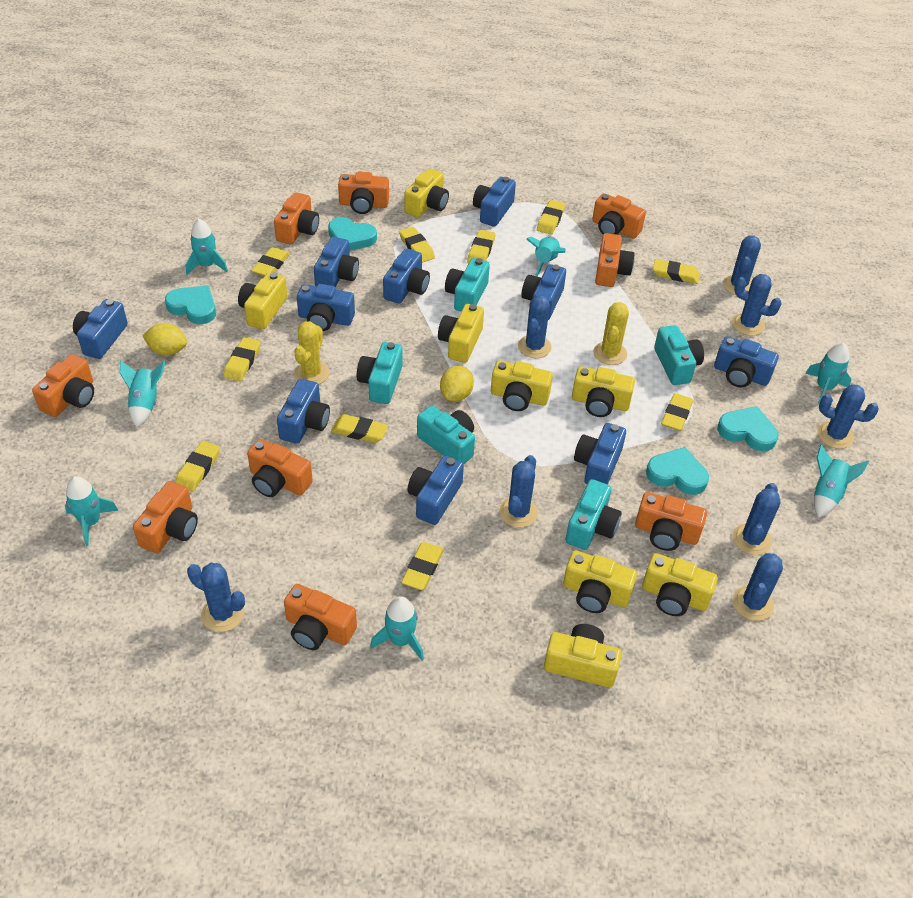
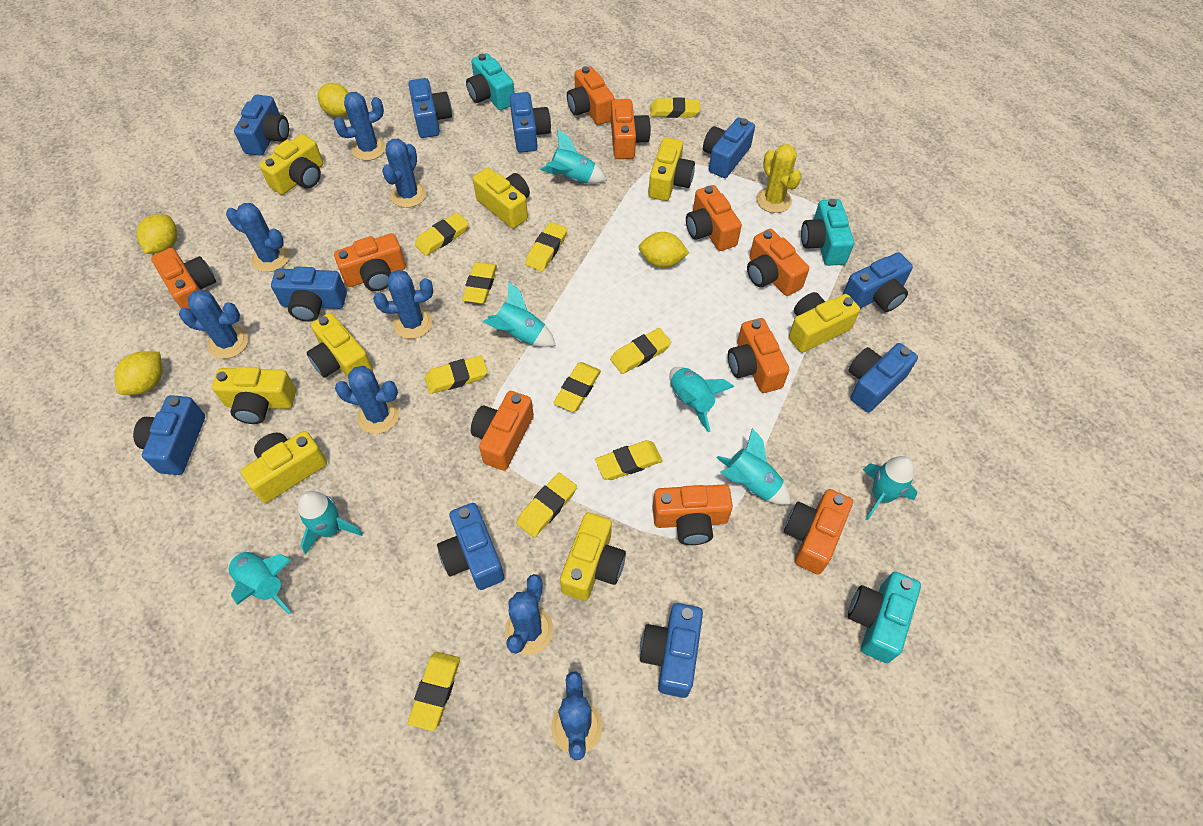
orange camera: [32,354,94,417] [133,481,198,553] [247,439,313,497] [274,192,319,244] [284,584,357,650] [338,171,389,214] [592,193,646,239] [595,233,635,287] [635,492,707,551] = 9 -> [151,248,216,309] [334,233,406,291] [471,391,534,471] [567,66,615,125] [611,99,651,159] [652,484,733,545] [686,185,742,251] [728,318,790,393] [747,229,809,296] [784,489,853,574] = 10
turquoise camera: [357,342,403,404] [417,406,475,464] [445,258,490,311] [565,479,622,550] [654,325,704,385] = 5 -> [466,53,515,110] [801,199,854,266] [848,572,921,663] = 3
turquoise heart: [165,285,216,324] [328,217,377,251] [646,447,709,495] [717,406,779,451] = 4 -> none = 0
yellow cactus: [294,321,329,385] [593,302,629,365] = 2 -> [756,144,801,213] = 1
yellow lemon: [142,323,187,356] [440,366,474,402] = 2 -> [114,351,163,395] [137,214,177,254] [318,83,349,117] [639,232,689,268] = 4

